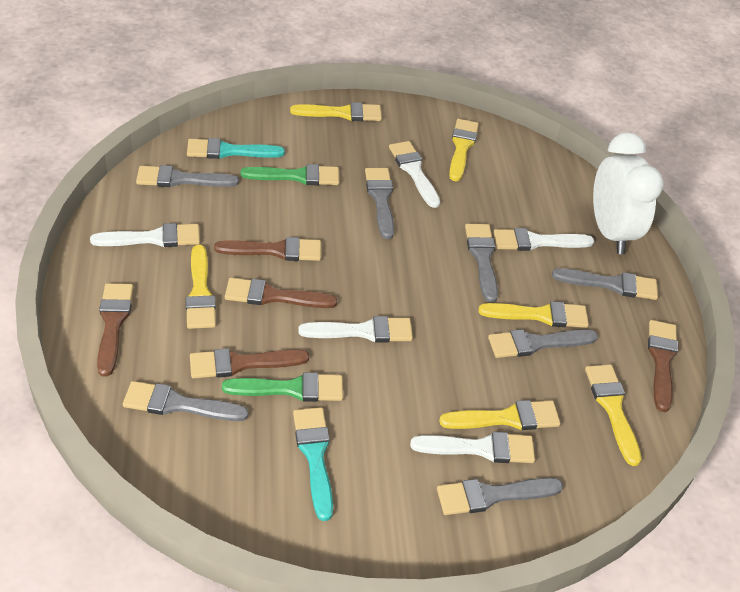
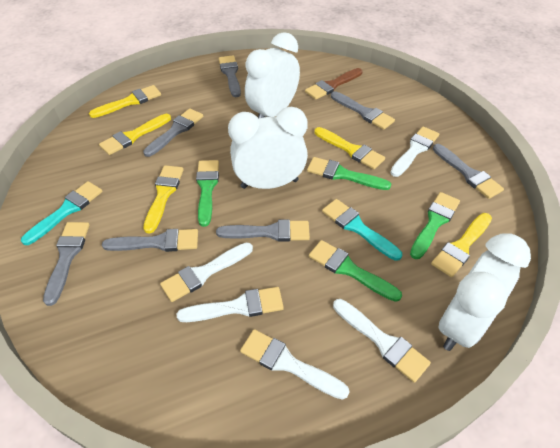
brown brush: [97,283,133,377] [190,348,309,378] [214,237,321,261] [225,278,337,308] [648,320,678,412] = 5 -> [305,68,362,100] = 1
green brush: [222,372,343,402] [240,164,339,185] = 2 -> [196,160,219,227] [307,157,391,190] [309,240,402,302] [410,192,460,259] = 4
white clock: [593,132,664,254] = 1 -> [228,107,308,189] [245,32,300,119] [438,233,531,351] = 3
yellow brush: [186,245,216,329] [290,102,382,121] [439,400,560,430] [449,119,479,181] [478,301,589,328] [585,364,641,466] = 6 -> [89,85,161,118] [99,114,171,155] [143,165,184,233] [315,127,385,169] [431,213,492,277] = 5

